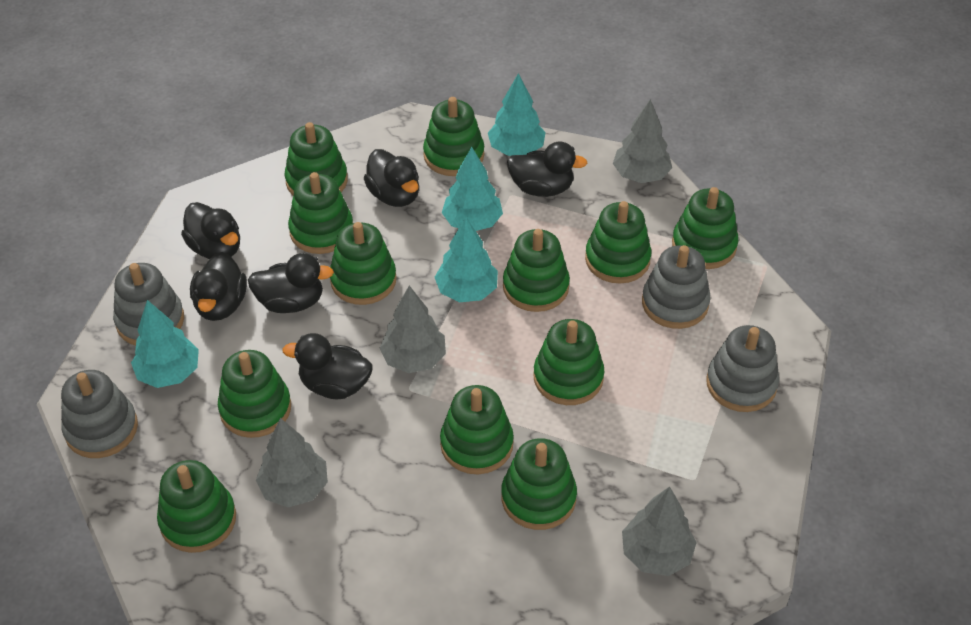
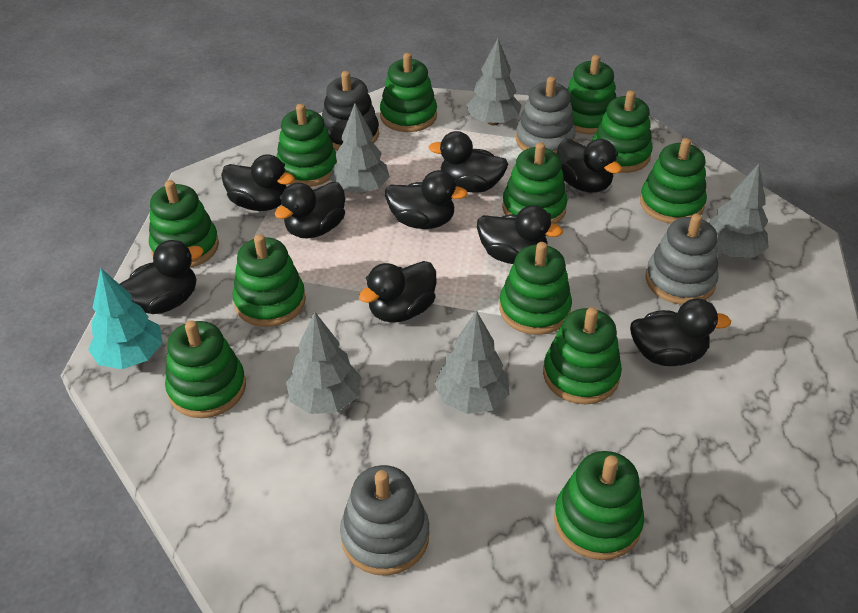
black duck: [181,202,240,259] [190,252,247,321] [248,253,334,313] [283,333,372,399] [364,149,419,207] [507,142,587,197] = 6 -> [120,240,204,314] [221,154,295,211] [274,182,345,239] [359,261,437,323] [385,170,468,229] [428,131,508,193] [477,205,563,264] [557,139,622,193] [630,299,731,366] = 9
black stacking toy: none = 0 -> [322,71,379,151] = 1
grey stacking toy: [61,370,138,458] [113,263,184,345] [642,245,711,329] [706,325,779,412] = 4 -> [340,465,429,576] [516,76,576,154] [645,214,719,305] = 3
grey tree: [256,418,328,507] [379,286,446,373] [613,99,672,183] [622,486,697,576] = 4 -> [286,312,361,414] [329,104,390,194] [434,311,509,414] [466,39,521,126] [709,164,769,258] = 5
turquoise tree: [131,300,199,388] [435,217,498,302] [442,147,503,231] [488,73,546,156] = 4 -> [88,269,162,369] = 1

